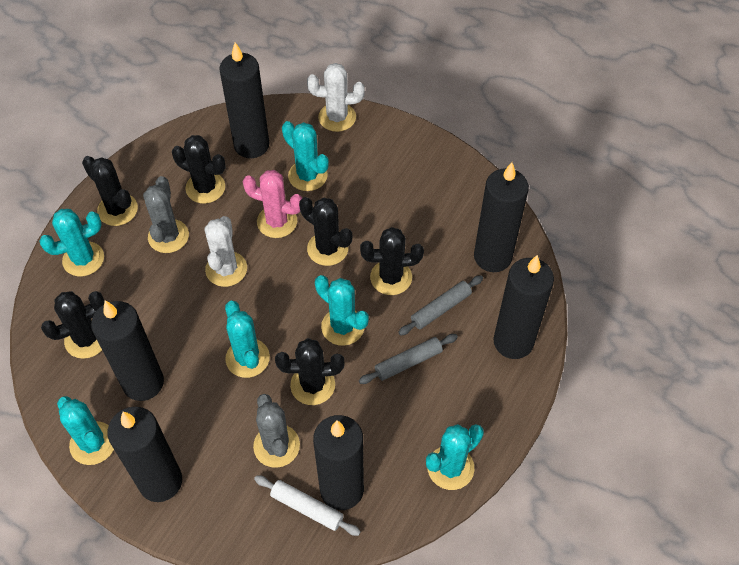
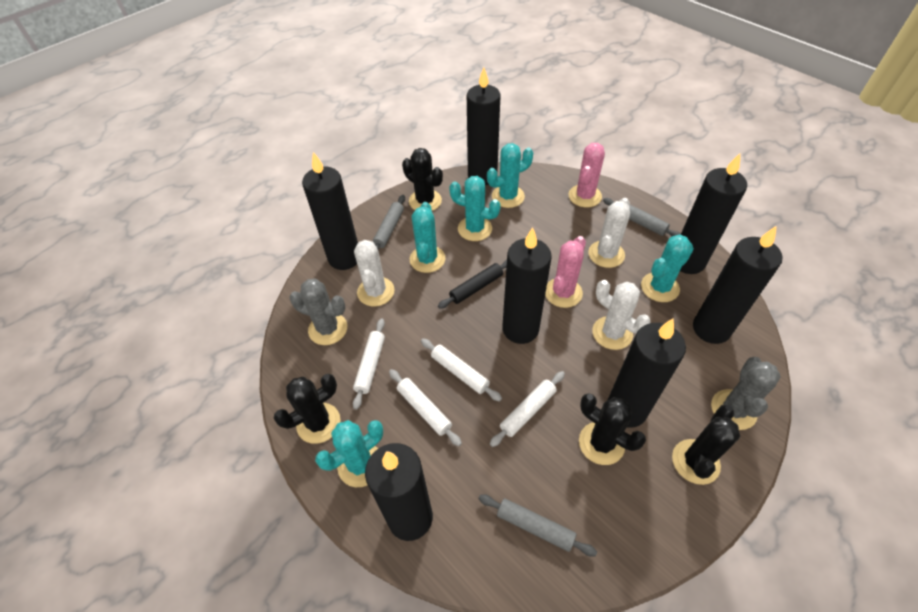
black cactus: [41,291,105,359] [82,156,138,226] [172,135,226,203] [275,338,344,405] [299,197,352,266] [360,227,424,295] = 6 -> [273,374,340,444] [402,148,443,211] [579,393,646,465] [672,404,740,485] = 4
black candle: [91,301,164,401] [108,407,182,502] [219,42,269,158] [313,415,364,510] [474,162,529,272] [493,255,554,359] = 6 -> [302,152,358,270] [365,443,433,541] [467,67,501,185] [502,227,552,344] [607,319,686,428] [680,153,747,274] [693,225,782,344] = 7
black rolling pin: none = 0 -> [438,260,507,309] = 1
grey rolling pin: [359,334,458,384] [398,275,483,336] = 2 -> [373,195,405,251] [479,494,597,557] [603,198,681,236] = 3
pink cactus: [243,170,302,238] = 1 -> [545,236,586,308] [569,143,605,207] = 2
turquoise cactus: [39,209,104,276] [57,396,114,465] [225,301,270,378] [282,121,329,191] [315,275,369,346] [426,424,484,490] = 6 -> [315,420,383,487] [410,202,445,273] [449,176,501,241] [487,143,533,208] [641,234,694,302] = 5
white cactus: [204,216,247,287] [307,63,365,132] = 2 -> [354,240,395,306] [588,198,630,268] [592,280,650,350] = 3
white rolling pin: [254,476,361,536] = 1 -> [353,319,385,410] [389,369,462,446] [421,338,502,402] [490,371,565,447] = 4

